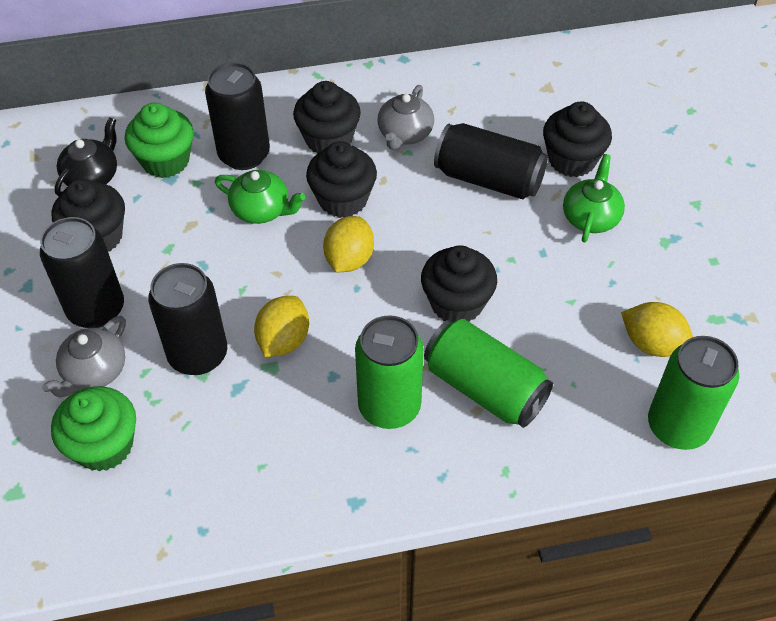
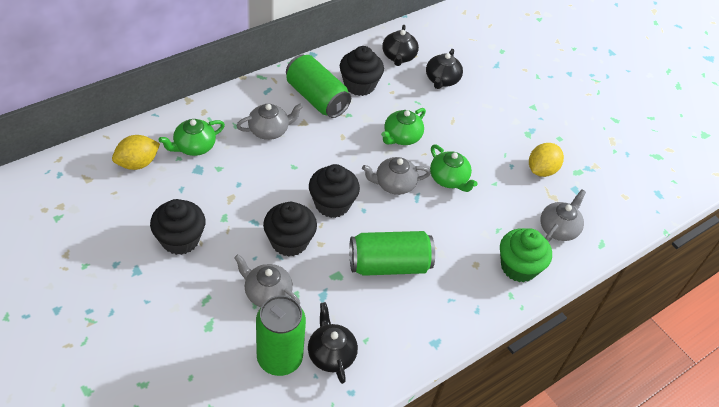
black can: [40,217,124,328] [148,263,227,375] [205,62,270,170] [434,123,548,199] = 4 -> none = 0
black cupcake: [52,179,125,252] [293,81,361,154] [306,141,377,218] [421,245,497,322] [543,101,612,177] = 5 -> [150,199,205,255] [263,202,317,257] [309,164,360,218] [340,46,384,96] = 4
black teapot: [55,117,117,197] = 1 -> [308,302,358,384] [382,25,419,66] [426,49,463,89] = 3
green cupcake: [51,386,136,472] [125,103,194,178] = 2 -> [500,228,552,282] = 1
green teapot: [215,170,305,224] [563,154,625,242] = 2 -> [159,119,225,156] [381,108,426,145] [430,145,478,192] = 3
grey teapot: [42,316,126,398] [378,85,434,150] = 2 -> [234,254,300,307] [237,103,303,140] [362,157,431,195] [540,189,586,242] = 4
yellow lemon: [254,296,309,357] [323,216,374,272] [621,302,693,357] = 3 -> [112,135,160,170] [529,143,564,177] = 2

